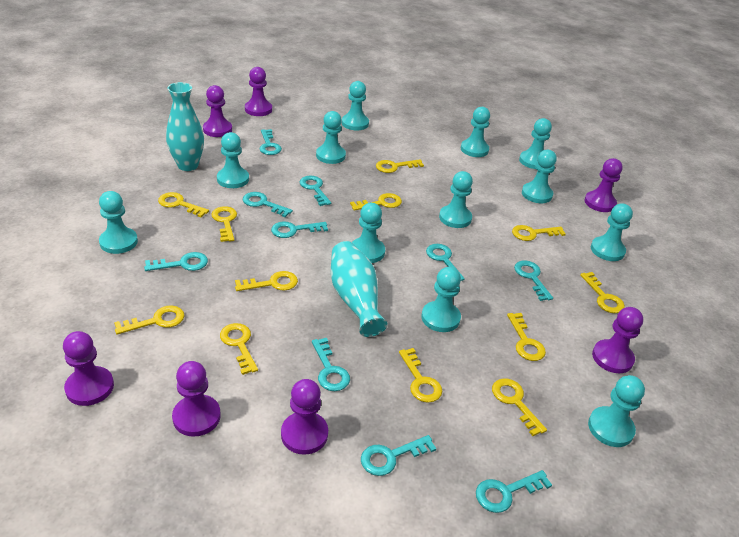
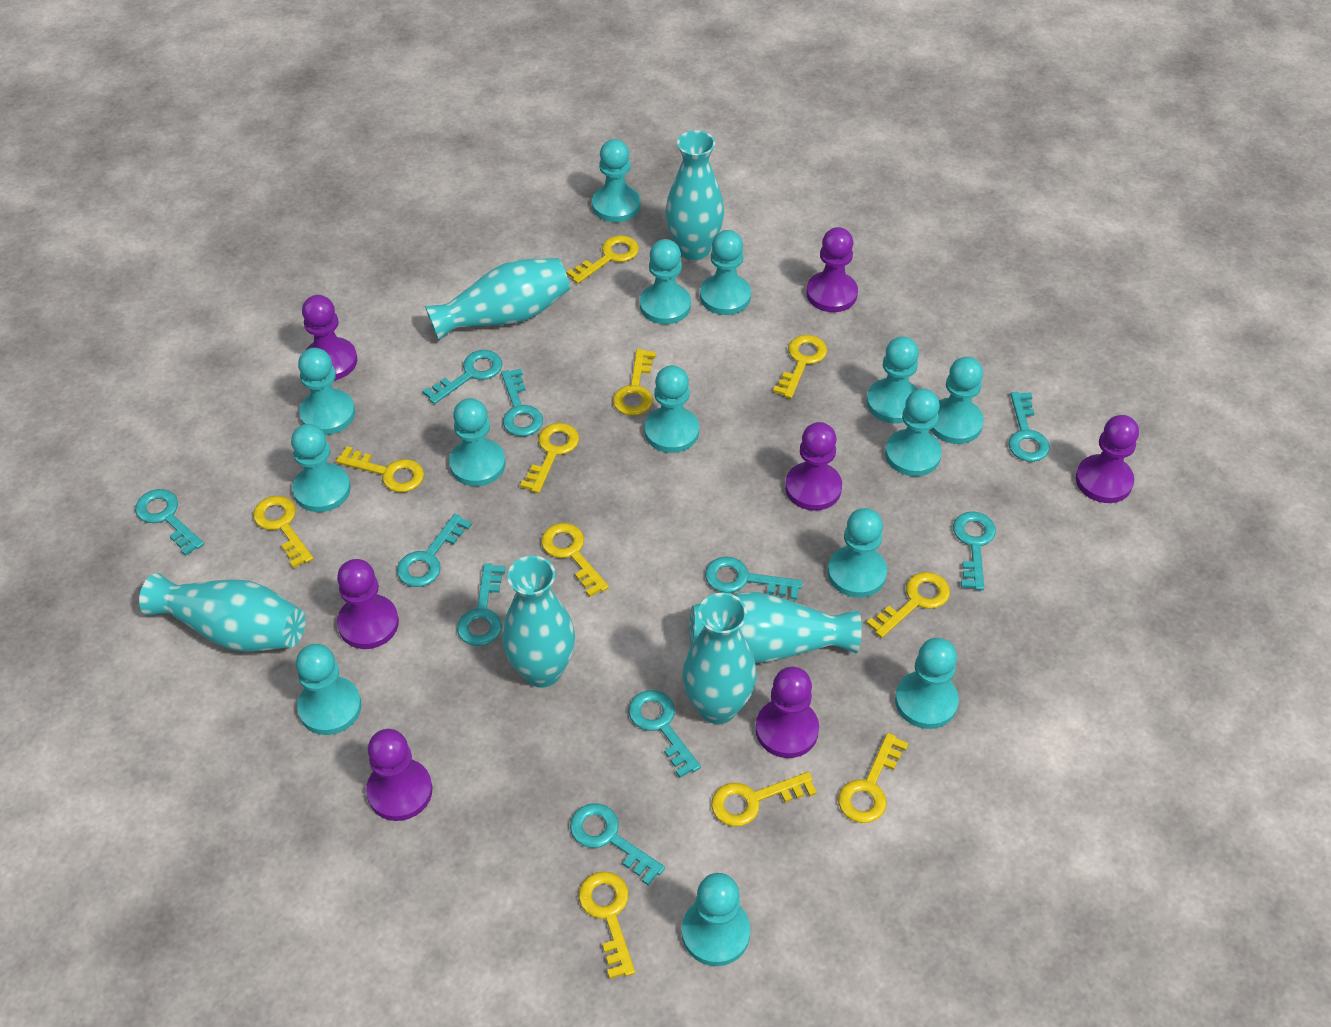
turquoise pawn: [99,191,138,254] [217,132,249,188] [316,111,346,164] [342,81,369,131] [352,203,385,263] [421,267,461,332] [439,171,473,228] [461,107,490,157] [519,118,552,169] [522,150,557,203] [588,375,645,447] [591,203,633,261] = 12 -> [291,424,351,512] [296,644,361,735] [298,348,355,435] [449,398,506,486] [592,139,640,222] [640,239,691,324] [645,365,699,453] [682,873,750,966] [700,230,751,315] [828,508,887,598] [866,336,919,423] [885,388,942,476] [895,638,959,729] [930,357,984,444] = 14
turquoise vase: [166,82,204,171] [331,241,388,337] = 2 -> [139,573,305,652] [425,258,570,341] [502,556,575,688] [665,130,724,261] [682,593,757,724] [689,592,862,663] = 6
yellow key: [114,306,185,335] [158,192,209,217] [211,206,237,242] [220,323,258,375] [235,271,298,291] [350,193,402,211] [376,159,424,173] [399,348,442,403] [492,378,547,436] [507,313,546,361] [512,225,566,241] [580,272,625,313] = 12 -> [253,496,314,568] [336,446,424,492] [520,423,579,493] [541,523,609,597] [566,235,639,284] [579,871,635,979] [613,349,656,416] [711,772,817,827] [773,335,827,398] [838,733,909,823] [866,572,950,638] = 11

